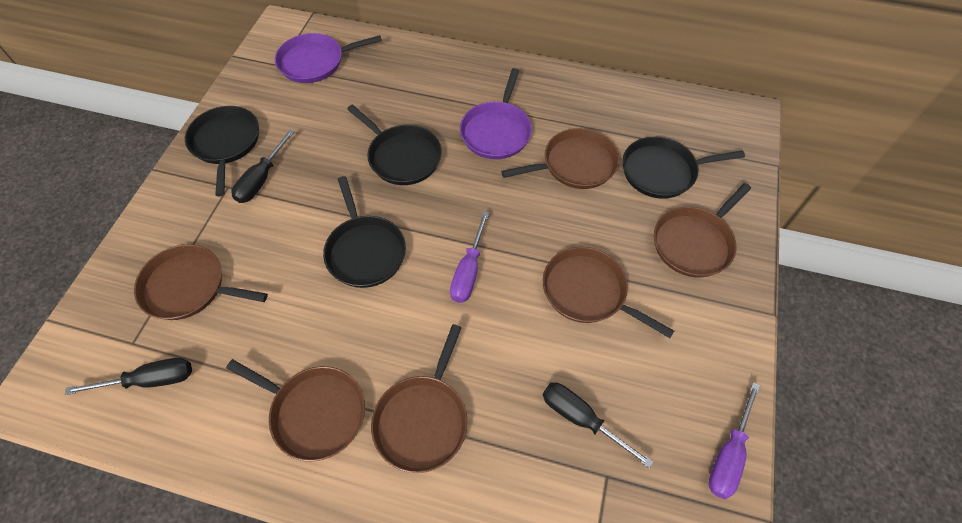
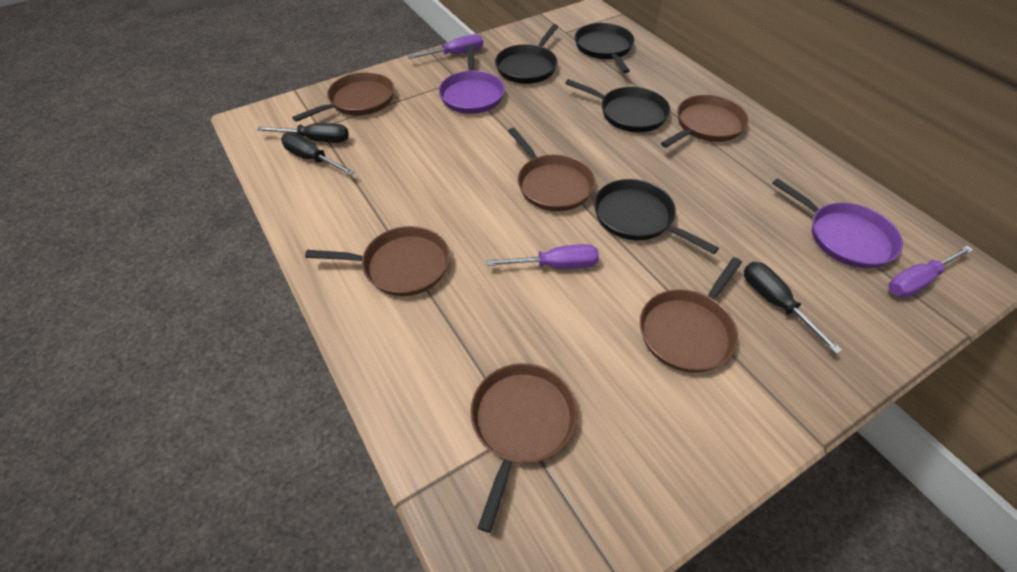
purple screwdriver: [450,211,489,303] [709,383,760,499] = 2 -> [408,34,483,59] [486,244,599,269] [888,245,973,298] = 3

